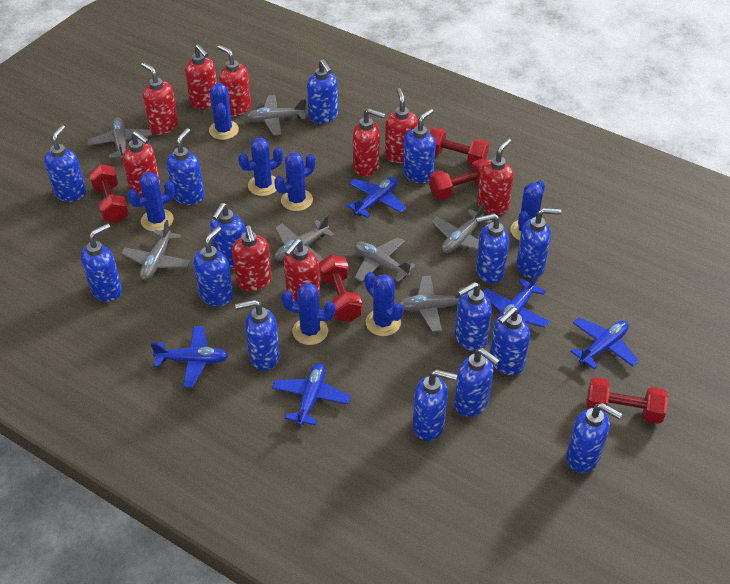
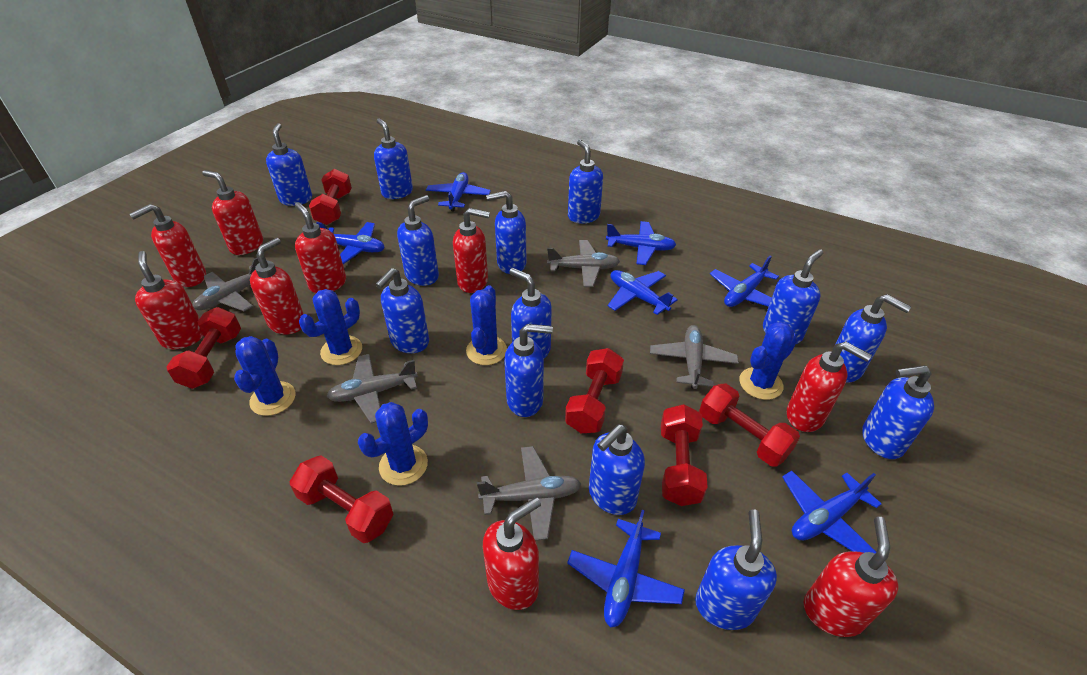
blue cactus: [127,172,175,232] [209,83,239,140] [238,138,283,196] [274,152,315,211] [281,283,336,345] [365,272,404,336] [511,180,545,241] = 7 -> [234,336,296,416] [299,289,362,365] [358,402,428,486] [466,285,507,365] [739,322,797,400] = 5
blue plane: [151,326,228,387] [272,363,351,426] [346,177,406,218] [483,272,550,328] [570,318,639,369] = 5 -> [317,222,385,264] [426,172,491,211] [567,510,685,628] [606,221,676,265] [608,270,678,315] [710,255,779,307] [782,470,881,553] = 7
blue soap dispenser: [44,125,86,202] [81,223,122,302] [166,128,204,205] [193,226,233,306] [210,203,245,269] [235,299,280,371] [307,59,338,124] [403,108,436,183] [412,369,457,441] [454,348,500,417] [455,282,492,351] [476,213,509,284] [490,307,530,375] [516,208,561,279] [566,403,622,473] = 15 -> [266,123,312,206] [374,118,413,199] [375,268,429,353] [397,195,439,286] [486,191,527,274] [504,324,553,417] [509,268,552,359] [568,140,603,224] [589,424,645,515] [695,510,777,630] [763,249,823,344] [835,294,911,382] [862,365,934,459] = 13
grey plane: [87,117,152,160] [121,220,190,280] [246,95,307,135] [274,215,335,263] [354,237,416,282] [400,276,463,332] [432,203,492,253] = 7 -> [193,258,259,311] [326,354,418,423] [477,446,581,541] [547,240,620,287] [650,325,739,389] = 5
red dumbbell: [89,164,129,223] [319,255,362,322] [428,127,489,165] [429,159,487,200] [586,377,668,424] = 5 -> [166,307,241,389] [290,456,394,543] [309,169,352,225] [565,348,624,433] [661,404,708,506] [699,384,800,466] = 6

